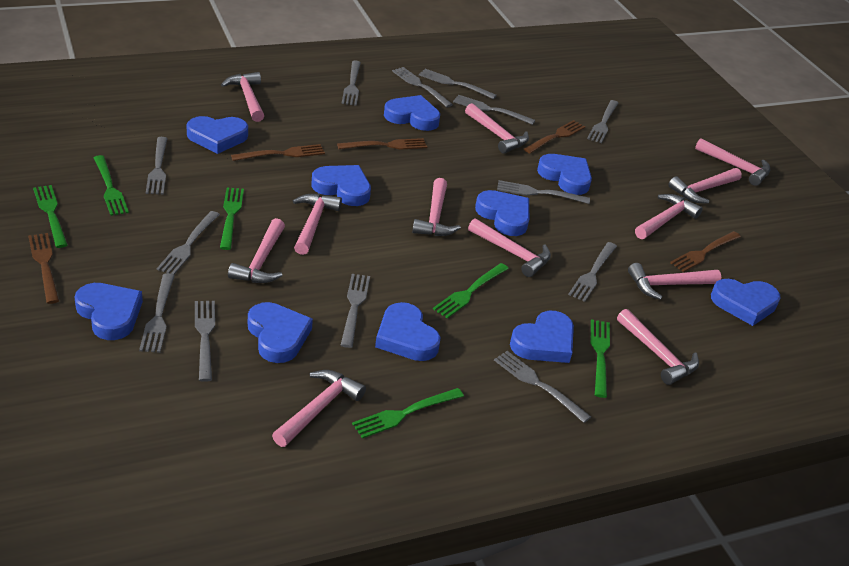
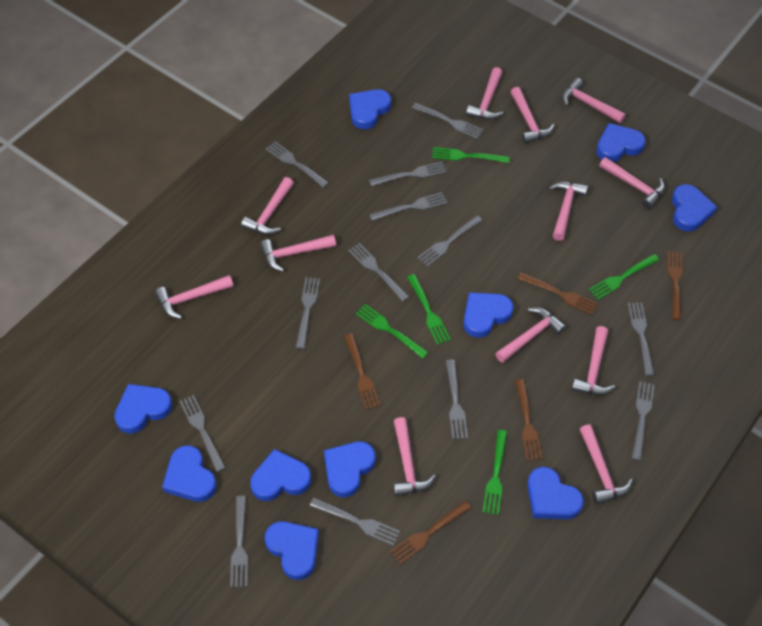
green fork: [33,185,68,248] [94,155,129,216] [220,188,244,250] [352,388,464,438] [433,263,509,318] [590,319,610,398] = 6 -> [355,304,429,358] [407,274,451,345] [432,147,510,163] [482,430,507,515] [589,254,659,300] = 5

